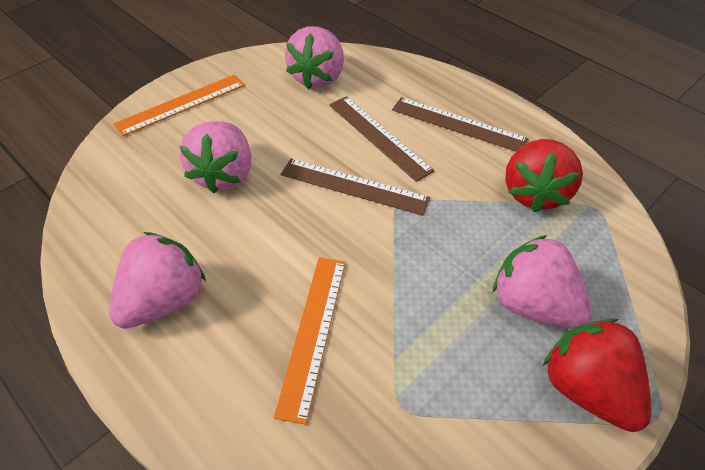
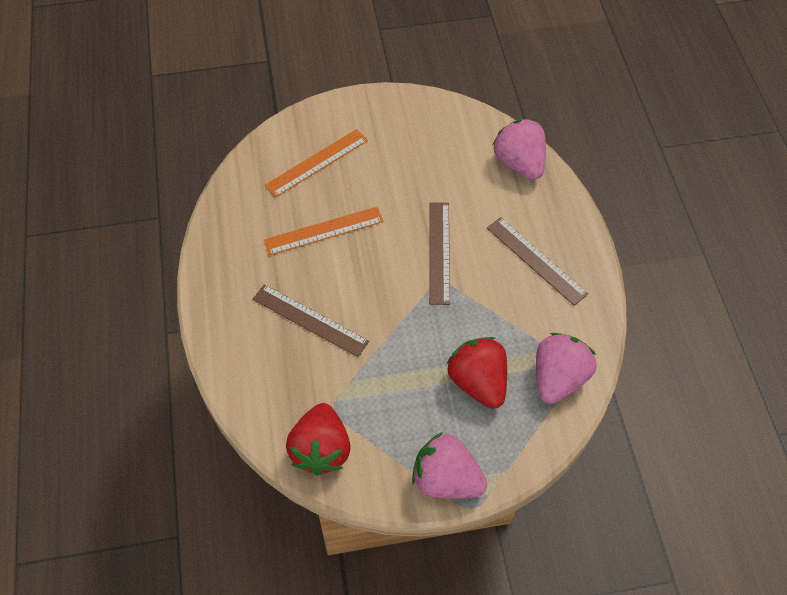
pink strawberry: [109,232,206,329] [180,121,251,194] [285,26,344,90] [493,235,593,329] = 4 -> [412,432,487,499] [493,119,546,180] [536,333,596,404] = 3

